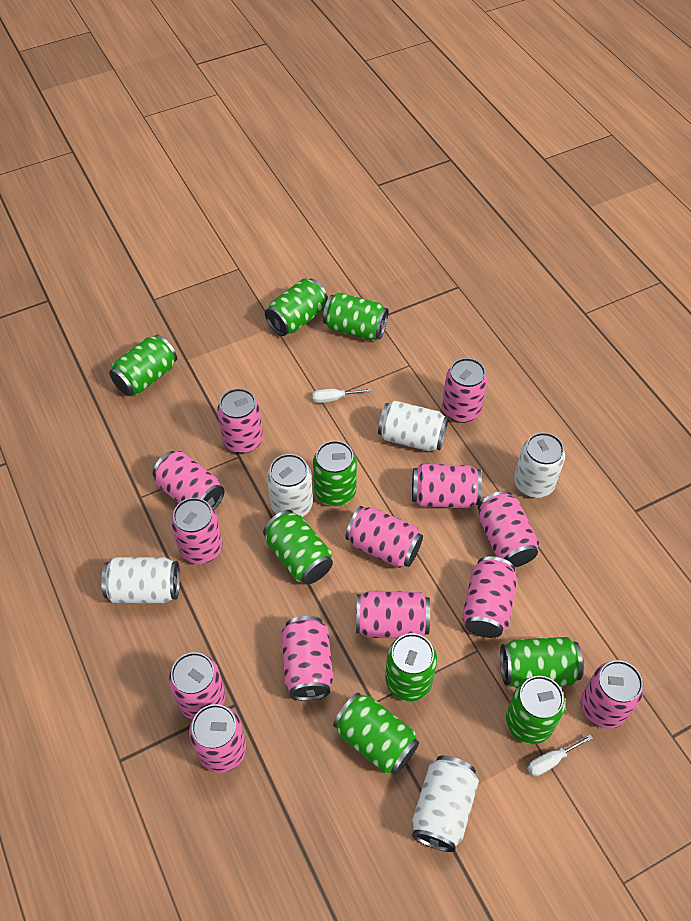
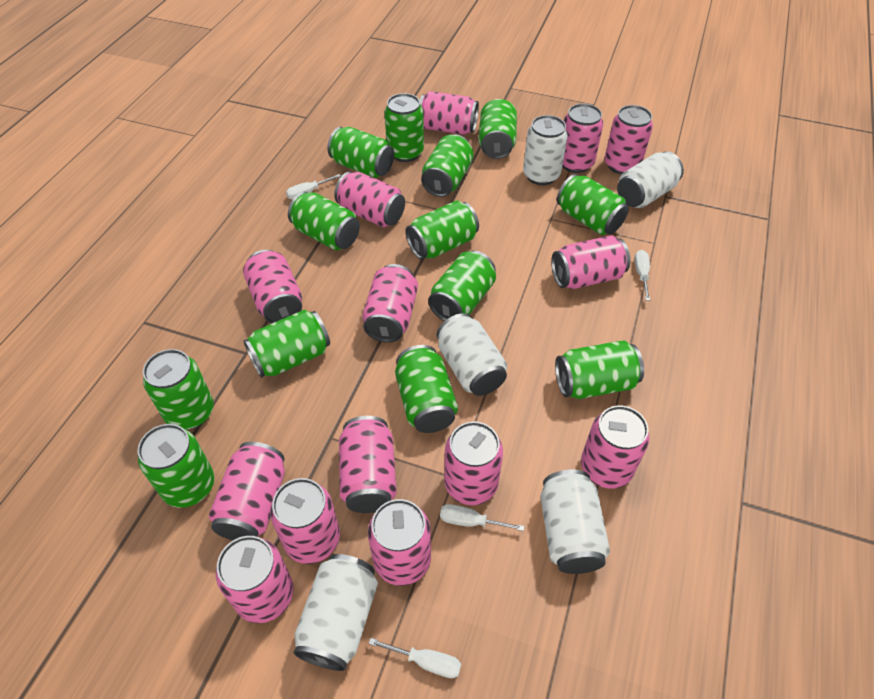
green can: [109,334,177,396] [263,510,333,584] [265,279,328,336] [313,440,357,506] [323,292,389,340] [333,692,419,775] [385,633,437,701] [500,637,583,688] [506,676,565,744] = 9 -> [138,424,214,508] [143,349,214,430] [243,310,330,378] [288,192,360,250] [328,127,394,178] [384,93,424,162] [395,345,458,433] [406,201,479,260] [421,135,474,197] [428,251,496,321] [478,99,517,159] [555,340,644,399] [557,174,629,235] = 13
pink can: [153,451,224,510] [169,652,225,720] [171,498,223,564] [189,704,246,773] [217,388,263,453] [281,616,333,701] [345,506,423,568] [356,591,430,639] [412,464,482,508] [442,358,488,423] [462,556,517,638] [478,491,539,567] [581,660,644,729] = 13 -> [209,442,285,540] [216,536,294,623] [243,250,302,323] [270,478,340,564] [334,172,405,227] [339,416,397,513] [362,264,418,343] [368,499,431,586] [420,91,479,135] [444,421,503,505] [551,235,630,289] [562,103,603,173] [581,405,650,489] [605,105,653,174] = 14
white screwdriver: [312,389,372,403] [527,734,593,776] = 2 -> [286,174,341,199] [369,638,461,678] [440,504,525,531] [635,250,650,301] = 4

